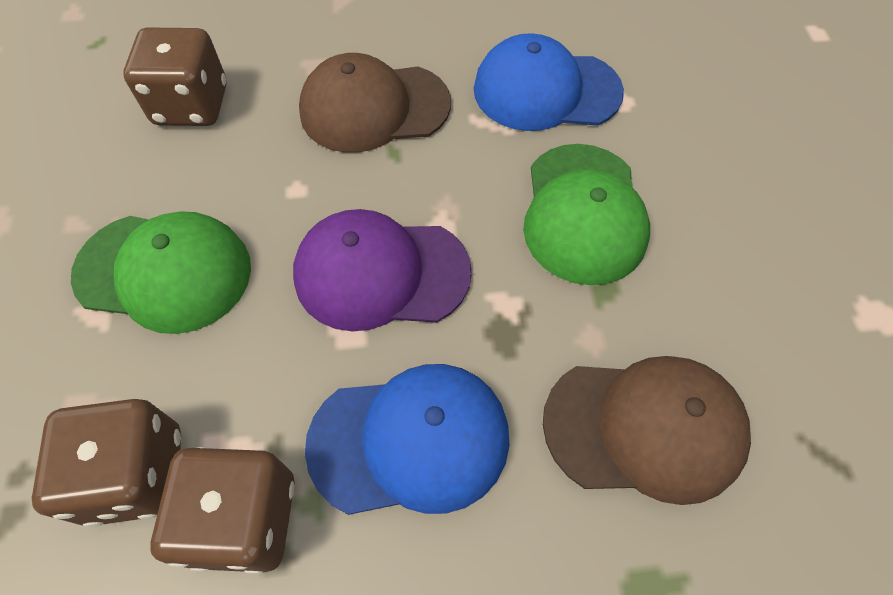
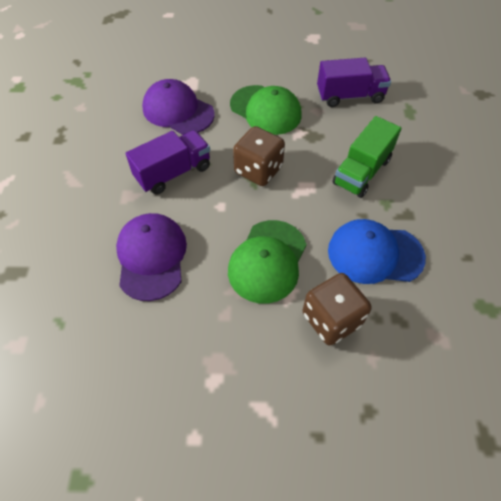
blue cap: [305,364,510,515] [474,33,624,131] = 2 -> [328,219,426,284] = 1
brown cap: [299,53,451,153] [543,356,751,505] = 2 -> none = 0
brown dice: [32,399,181,527] [123,27,227,126] [151,447,295,574] = 3 -> [233,126,285,186] [303,273,372,345] = 2
green truck: none = 0 -> [332,116,401,198] = 1
purple cap: [293,209,472,331] = 1 -> [116,213,187,301] [142,79,215,135] = 2
purple truck: none = 0 -> [125,130,210,194] [317,58,391,107] = 2

